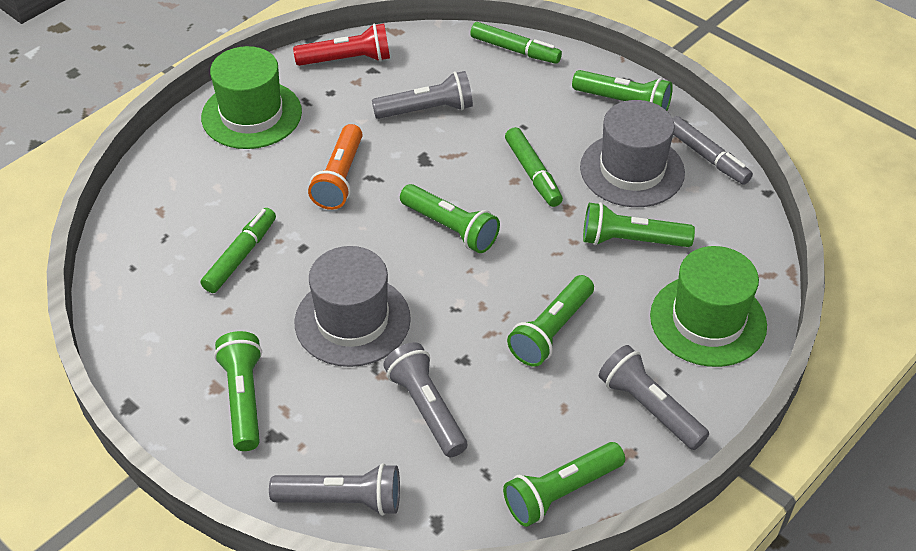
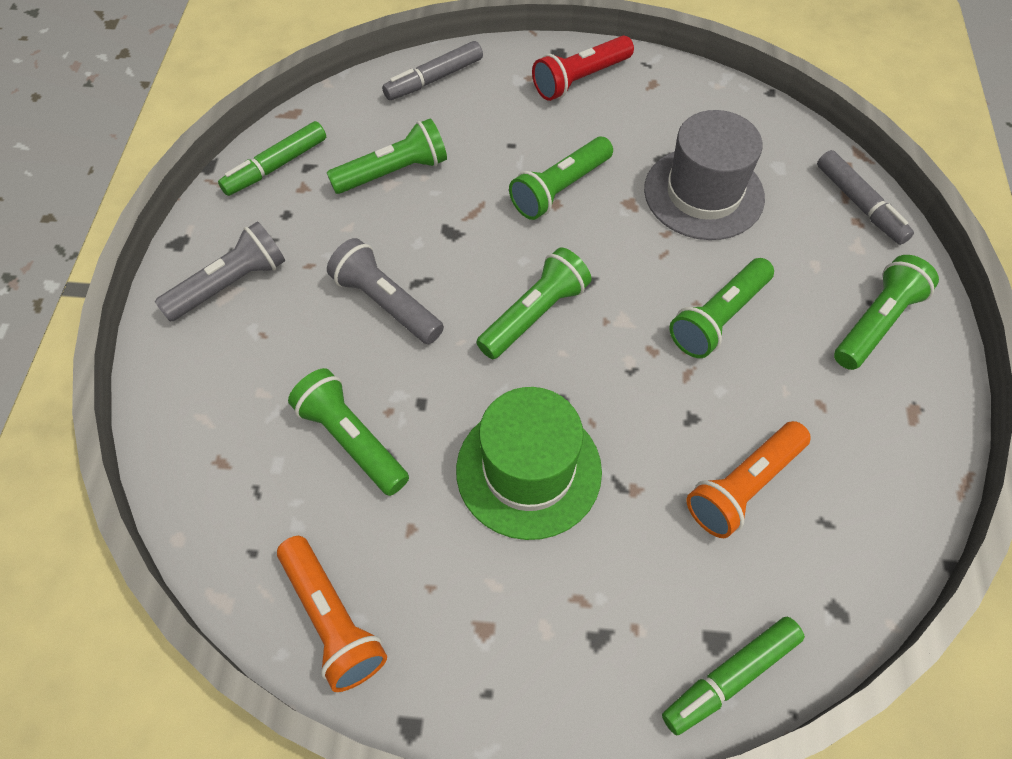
green hat: [201,46,302,149] [650,246,767,367] = 2 -> [456,387,602,540] = 1
green marker: [201,208,276,293] [470,22,562,64] [505,127,563,207] = 3 -> [218,121,326,196] [662,616,805,735] = 2
grey flashlight: [269,463,400,516] [372,71,473,119] [383,342,467,457] [599,345,709,450] = 4 -> [155,221,285,322] [327,238,444,344] = 2
grey hat: [295,246,411,367] [580,100,685,207] = 2 -> [644,110,765,240] = 1
grey marker: [672,116,753,185] = 1 -> [382,41,483,100] [817,150,914,245] = 2
orange flashlight: [308,124,363,210] = 1 -> [277,536,387,692] [687,421,811,538] = 2

